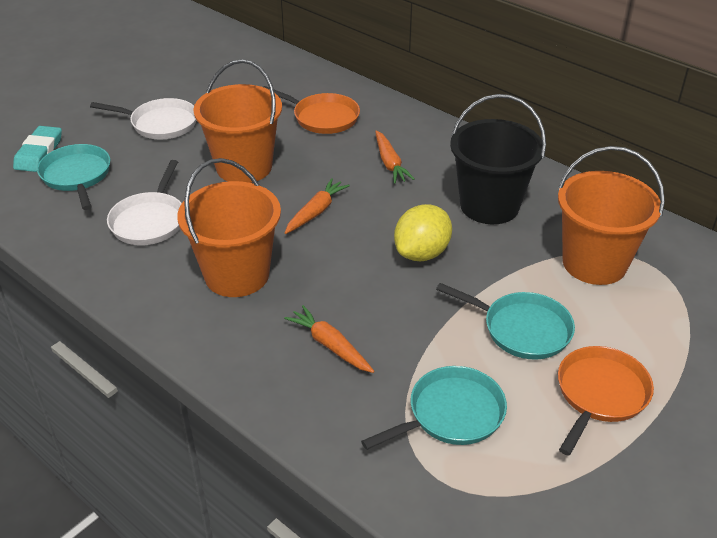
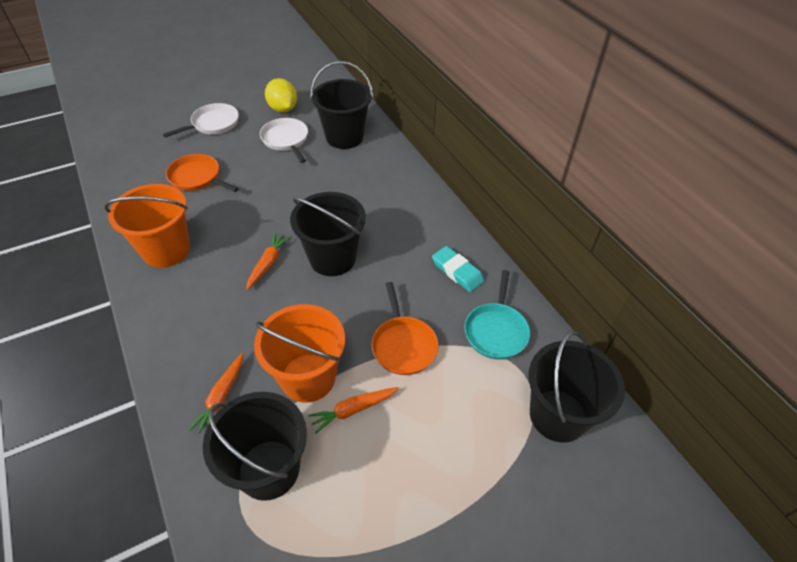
black bucket: [450,94,546,224] = 1 -> [203,392,307,501] [290,192,366,276] [311,61,373,149] [529,331,625,443] = 4
orange bucket: [177,158,281,297] [193,59,282,183] [558,146,665,285] = 3 -> [104,184,190,268] [254,304,345,403] = 2
turquoise pan: [37,144,110,210] [361,366,507,450] [436,283,575,360] = 3 -> [464,270,530,359] = 1

